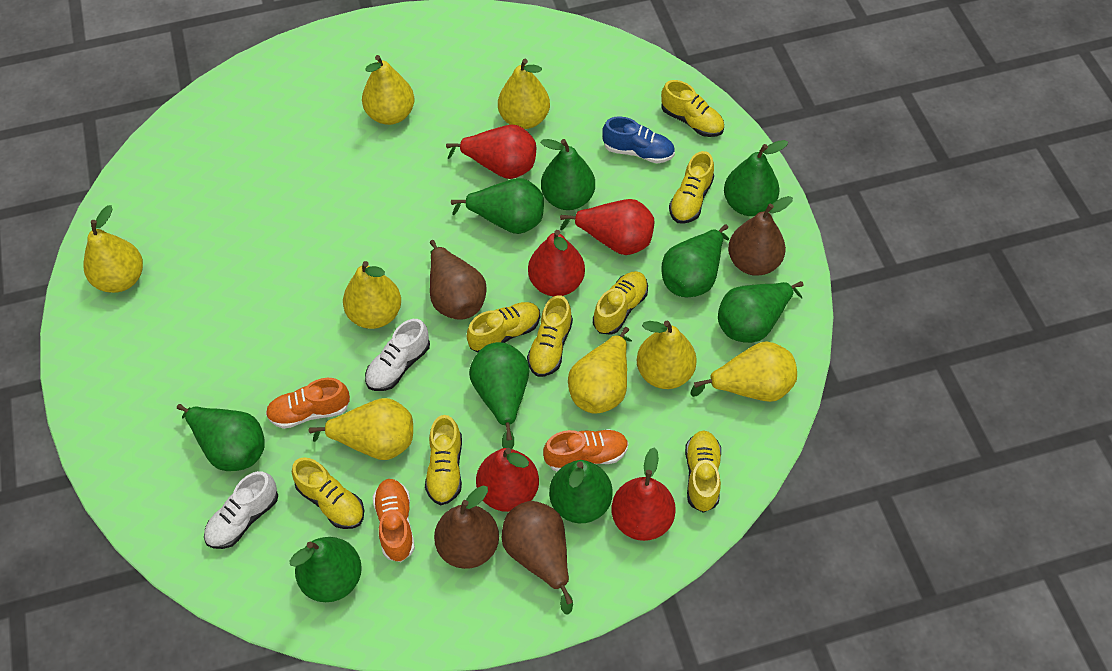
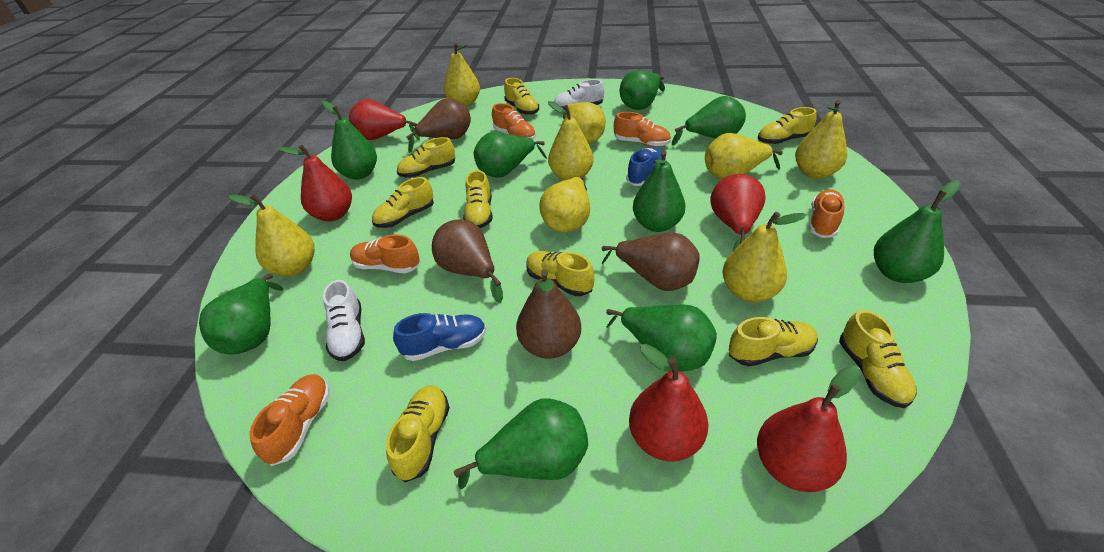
blue shoe: [602,116,675,163] = 1 -> [393,313,486,361] [626,147,666,186] = 2
orange shoe: [266,378,350,429] [373,479,415,562] [543,429,629,472] = 3 -> [249,374,330,466] [350,234,420,273] [492,103,536,140] [614,112,671,147] [809,189,845,238] = 5
yellow shoe: [292,457,364,529] [425,415,462,505] [467,302,540,352] [527,295,573,377] [593,271,648,335] [661,80,724,137] [669,151,714,224] [685,431,721,513] = 8 -> [372,177,434,228] [386,385,450,482] [397,137,455,178] [463,170,493,228] [504,78,539,115] [527,251,595,296] [729,317,818,367] [758,107,817,144] [839,310,917,408] = 9

